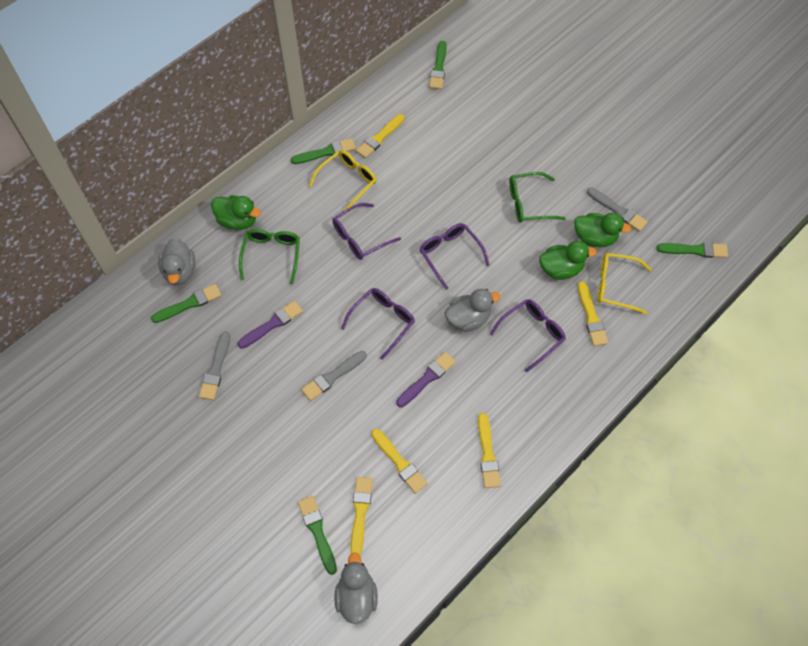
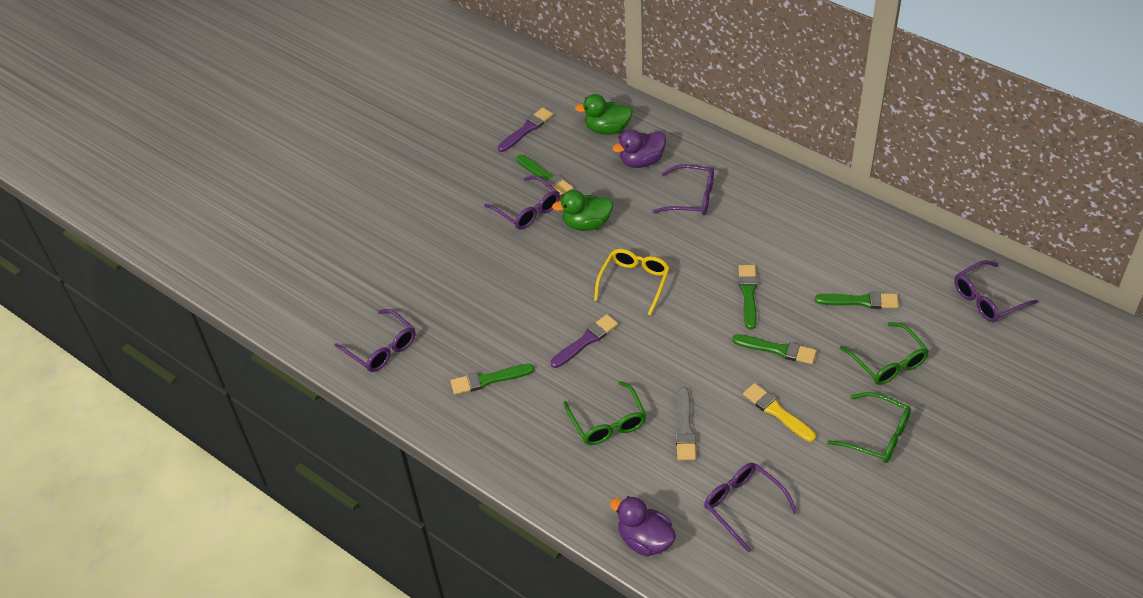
green duck: [211,195,261,230] [539,241,597,280] [574,212,631,247] = 3 -> [552,190,613,231] [575,94,633,135] = 2
green glasses: [239,229,300,284] [509,172,566,223] = 2 -> [563,381,646,445] [827,392,911,463] [840,322,929,385] = 3
grey brush: [199,332,230,400] [301,351,367,401] [587,188,648,231] = 3 -> [676,387,696,460] = 1
grey duck: [158,238,195,285] [334,552,378,624] [445,289,500,332] = 3 -> none = 0
purple duck: none = 0 -> [610,496,676,556] [612,129,666,168] = 2
purple glasses: [332,203,401,260] [341,288,415,360] [419,223,490,290] [490,299,566,372] = 4 -> [335,309,416,372] [484,175,560,230] [652,164,714,215] [704,463,798,553] [954,260,1038,322] = 5
yellow brush: [350,477,373,555] [356,114,405,158] [371,429,428,494] [478,413,501,488] [578,281,608,346] = 5 -> [743,383,816,442] = 1
yellow glasses: [309,150,376,211] [597,253,652,314] = 2 -> [594,249,670,316] = 1

